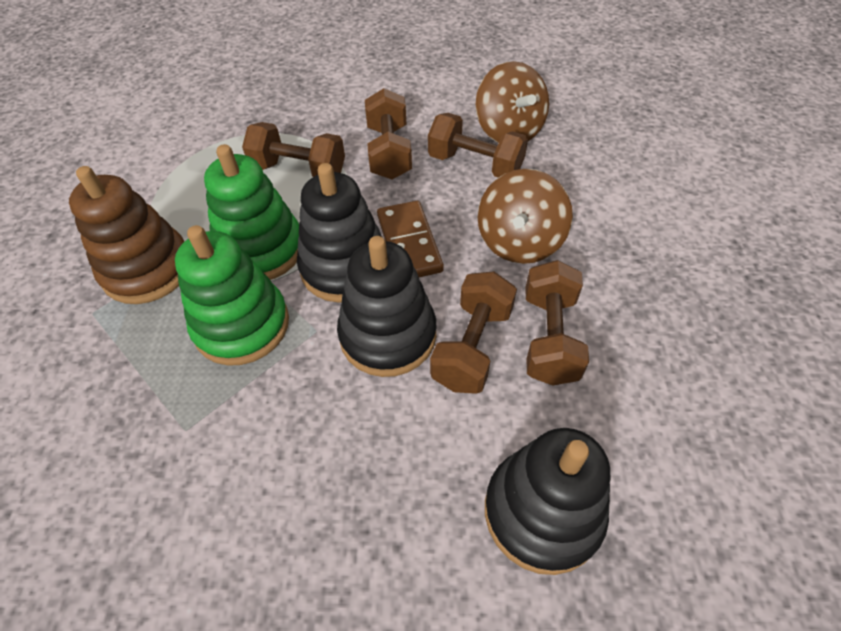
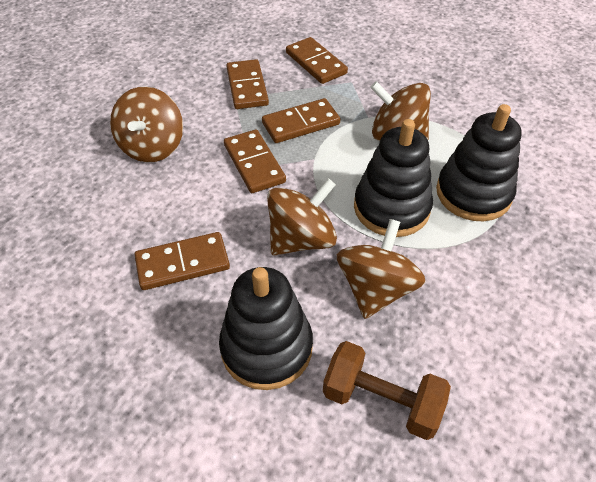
brown domino: [377,201,444,277] = 1 -> [135,232,230,290] [224,129,286,193] [226,59,269,109] [262,98,340,143] [286,37,348,84] = 5
brown dumbbell: [242,122,345,177] [365,88,412,180] [428,113,528,178] [430,271,517,394] [526,260,589,386] = 5 -> [323,341,451,440] = 1
brown spinning top: [476,61,549,143] [477,169,573,264] = 2 -> [110,87,183,162] [267,178,337,255] [337,219,426,319] [370,81,431,141] = 4
brown stacking toy: [69,166,184,304] = 1 -> none = 0
green stacking toy: [175,225,289,366] [204,144,299,280] = 2 -> none = 0

